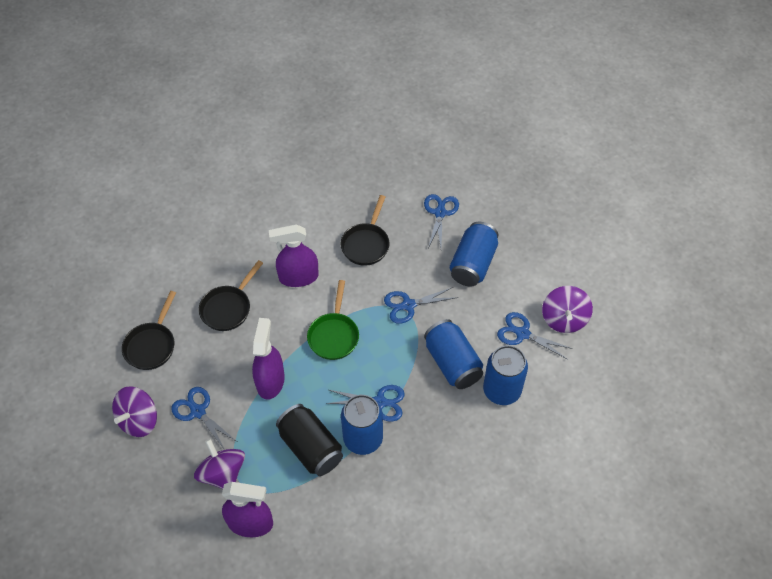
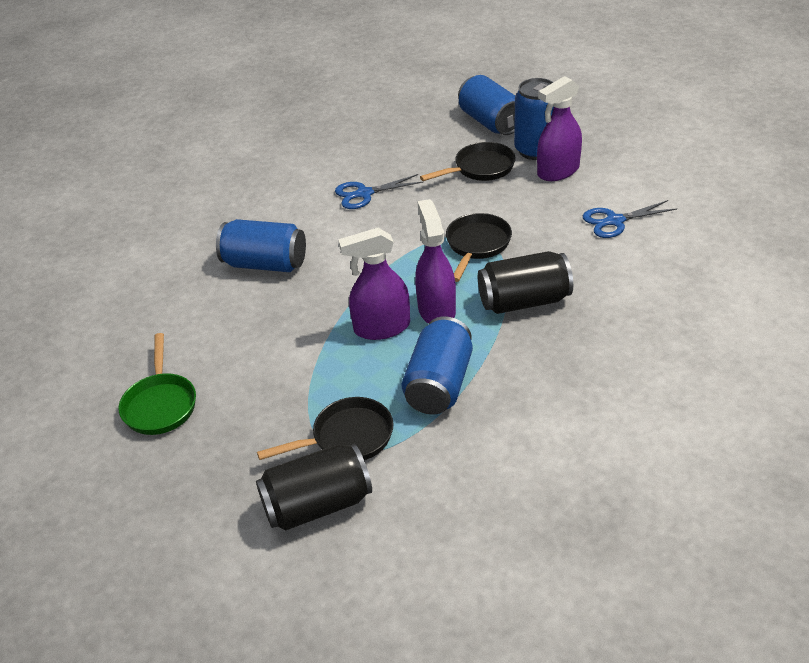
black can: [276,404,343,476] = 1 -> [256,444,372,530] [478,251,573,314] = 2
blue scissors: [171,387,236,450] [326,385,405,422] [384,287,458,324] [424,194,459,248] [497,312,573,359] = 5 -> [335,174,423,209] [583,200,677,238] = 2
purple spinning top: [112,386,157,437] [194,439,245,489] [542,286,593,333] = 3 -> none = 0

